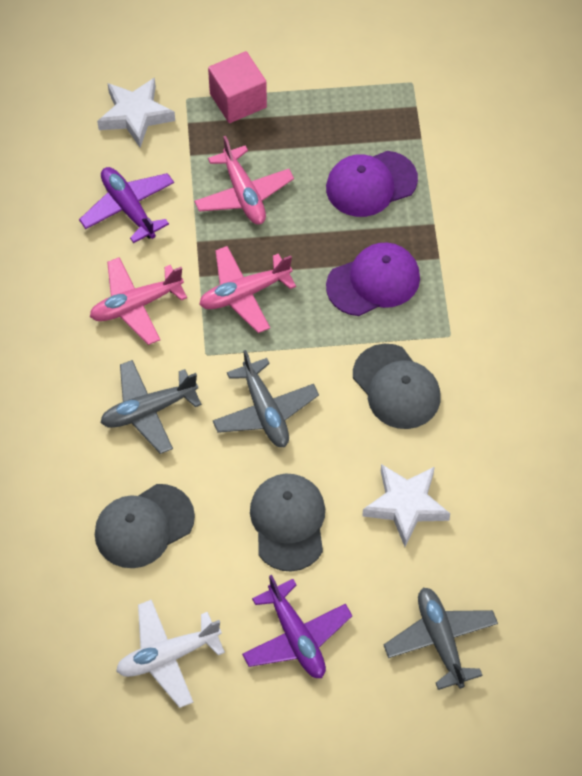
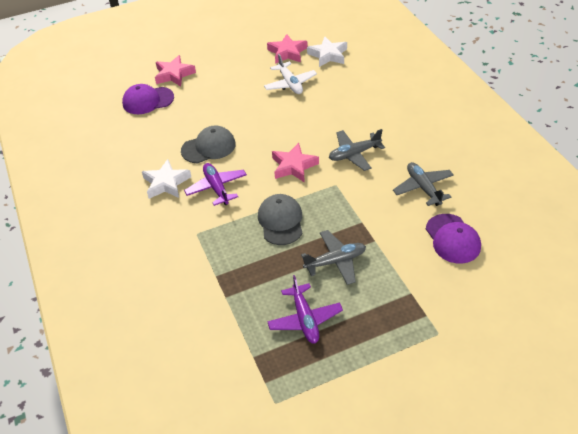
grey cap: [95,484,195,568] [250,474,325,571] [353,344,441,429] = 3 -> [181,126,236,163] [258,194,303,245] = 2
pink cube: [208,51,267,123] = 1 -> none = 0
pink plane: [90,257,187,345] [194,136,294,225] [199,246,296,333] = 3 -> none = 0
pink star: none = 0 -> [155,55,196,87] [267,34,308,64] [272,143,319,183] = 3

